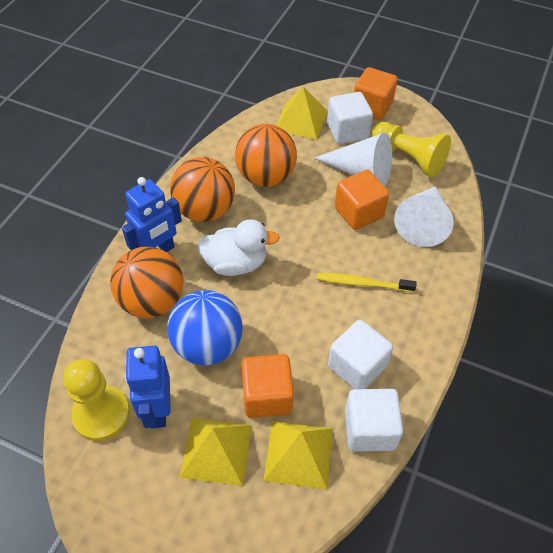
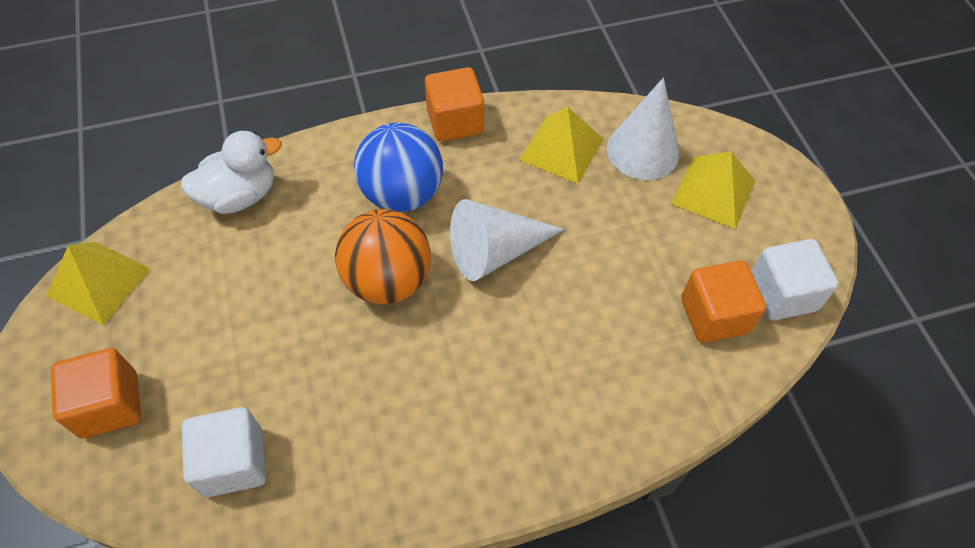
blue robot: [122,177,182,252] [125,346,171,428] = 2 -> none = 0
orange ball: [110,247,183,318] [170,157,235,222] [235,124,297,187] = 3 -> [335,209,431,304] = 1
white cube: [327,92,373,144] [328,320,393,389] [345,389,403,452] = 3 -> [182,407,266,497] [751,239,838,321] = 2
yellow pawn: [63,359,130,441] [371,122,451,177] = 2 -> none = 0
yellow toothbrush: [317,273,417,292] = 1 -> none = 0

